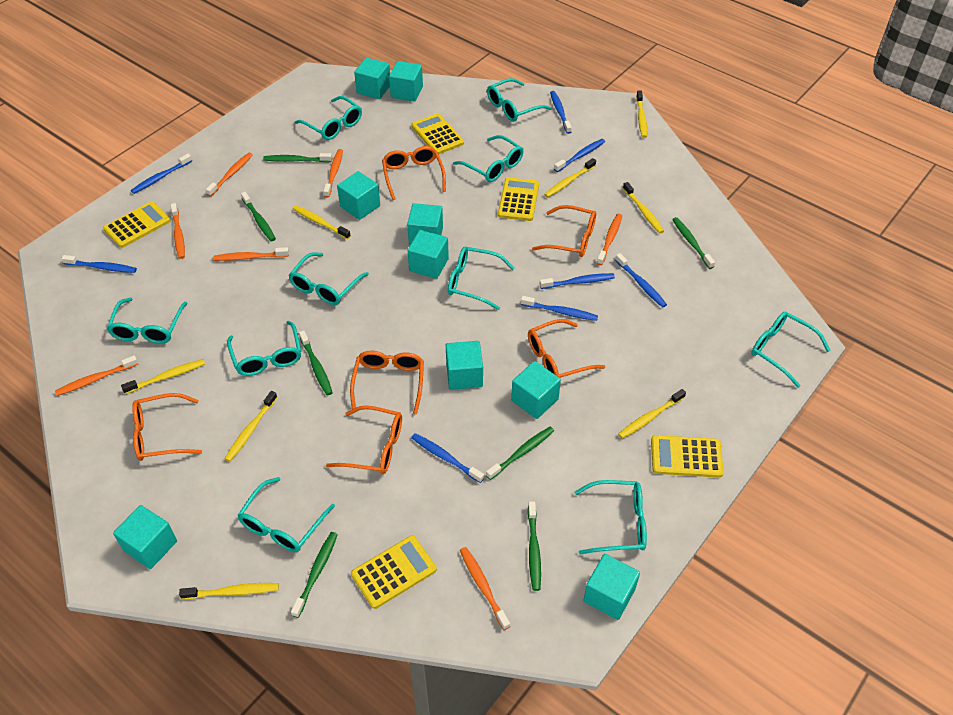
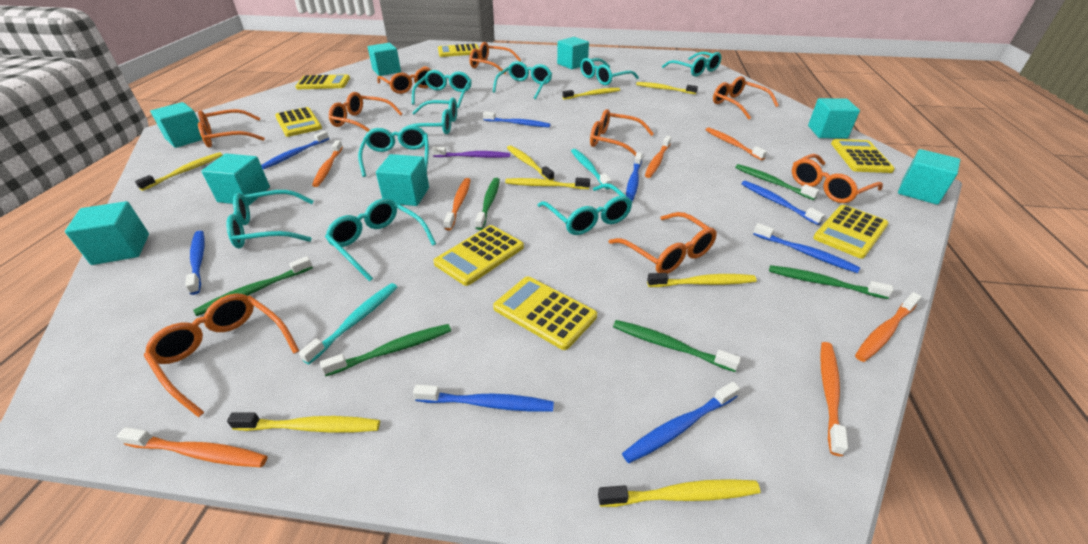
green toothbrush: [241,192,276,241] [263,153,332,162] [291,532,338,618] [299,330,333,395] [486,427,554,480] [528,501,541,591] [672,217,715,269] = 7 -> [193,256,313,316] [320,324,451,376] [475,178,500,230] [613,320,741,372] [735,164,820,200] [769,265,893,299] = 6
orange glasses: [132,393,202,461] [326,405,402,474] [350,351,424,414] [382,146,446,200] [528,319,605,378] [532,205,596,257] = 6 -> [144,293,299,417] [198,109,265,147] [329,92,402,132] [377,66,432,94] [469,42,521,74] [590,109,654,156] [609,212,717,274] [713,76,779,120] [792,154,883,203] = 9
purple toothbrush: none = 0 -> [432,147,510,158] = 1
turquoise cube: [113,505,177,569] [337,171,380,220] [354,58,390,99] [389,61,423,102] [407,203,443,245] [408,230,449,279] [446,341,483,390] [511,361,561,419] [583,554,640,620] = 9 -> [65,201,149,265] [150,102,203,148] [201,154,270,206] [368,43,401,76] [376,154,429,206] [557,37,589,69] [808,98,860,139] [898,149,961,205] = 8
turquoise glasses: [107,298,187,344] [227,321,301,376] [237,477,335,552] [288,252,369,305] [295,96,362,140] [448,246,515,310] [453,135,524,182] [487,78,552,122] [575,480,647,554] [751,312,831,388] = 10 -> [226,190,314,249] [325,198,436,281] [358,126,429,177] [406,97,457,134] [412,70,472,108] [493,61,552,99] [537,183,632,235] [580,58,639,85] [662,52,722,77] = 9
turquoise toothbrush: none = 0 -> [299,283,397,364] [571,149,612,189] = 2
yellow calculator: [103,201,171,248] [351,535,437,609] [411,113,464,154] [498,177,539,221] [651,435,724,478] = 5 -> [275,107,322,137] [295,74,350,89] [433,225,524,286] [438,44,479,57] [493,276,597,350] [813,205,889,259] [831,139,895,173] = 7

